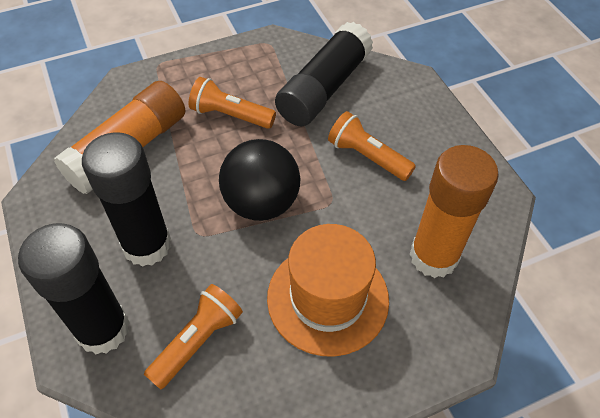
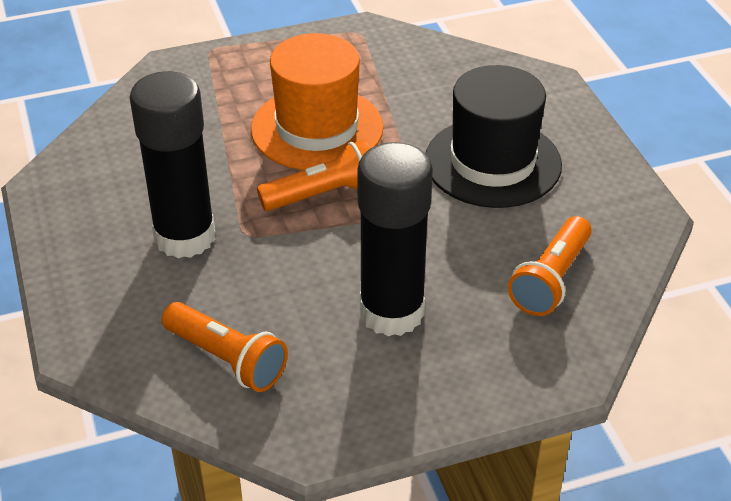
black ball: [219,139,300,221] = 1 -> none = 0
black glue stick: [18,223,130,354] [82,132,171,267] [275,22,373,126] = 3 -> [130,71,215,258] [357,142,433,336] = 2
black hat: none = 0 -> [426,65,562,208] = 1
orange glue stick: [54,81,185,194] [409,145,499,278] = 2 -> none = 0

